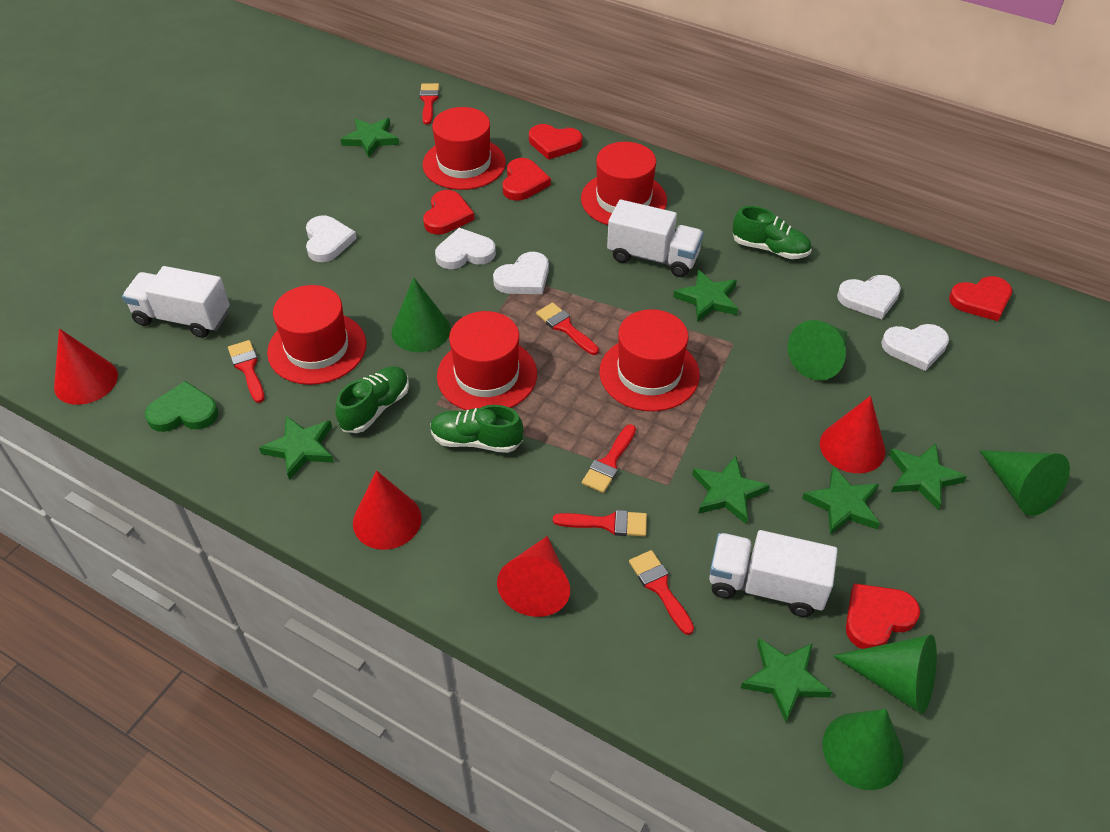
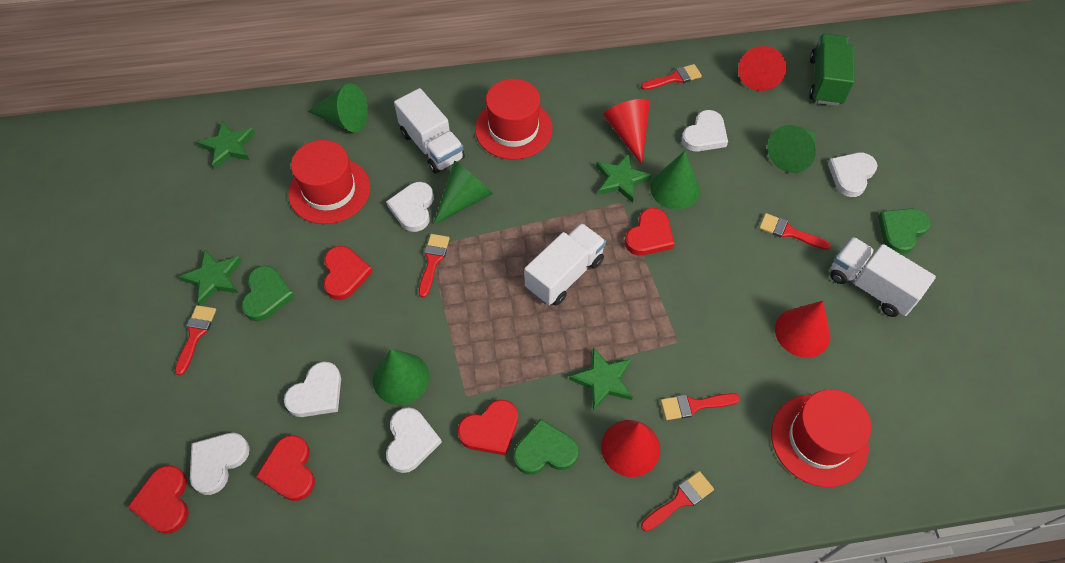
green heart: [145,381,218,432] = 1 -> [241,266,295,321] [513,419,578,475] [878,209,930,254] = 3
green shoe: [335,366,409,433] [430,405,523,453] [732,206,811,259] = 3 -> none = 0
green star: [259,416,334,480] [341,118,399,157] [673,270,738,322] [692,456,770,525] [741,638,832,722] [802,466,880,535] [889,443,967,510] = 7 -> [179,250,242,306] [197,121,255,169] [569,347,633,411] [596,153,652,203] = 4
green truck: none = 0 -> [809,34,854,106] = 1
red hat: [267,285,366,385] [423,107,506,190] [437,311,537,410] [581,142,667,225] [599,309,700,411] = 5 -> [288,140,370,224] [475,79,553,159] [771,389,871,487] = 3
white heart: [306,215,357,262] [435,228,496,269] [493,252,549,294] [837,275,901,319] [881,324,949,371] = 5 -> [190,433,250,495] [284,362,341,417] [386,182,434,232] [386,407,442,473] [682,110,728,151] [828,153,878,197] = 6

